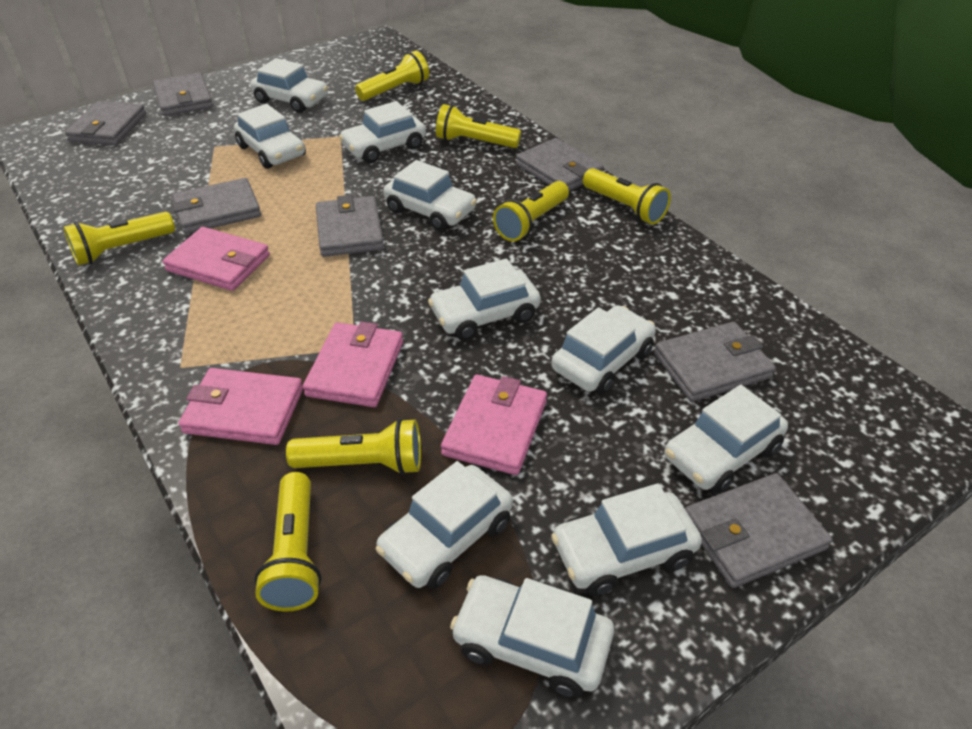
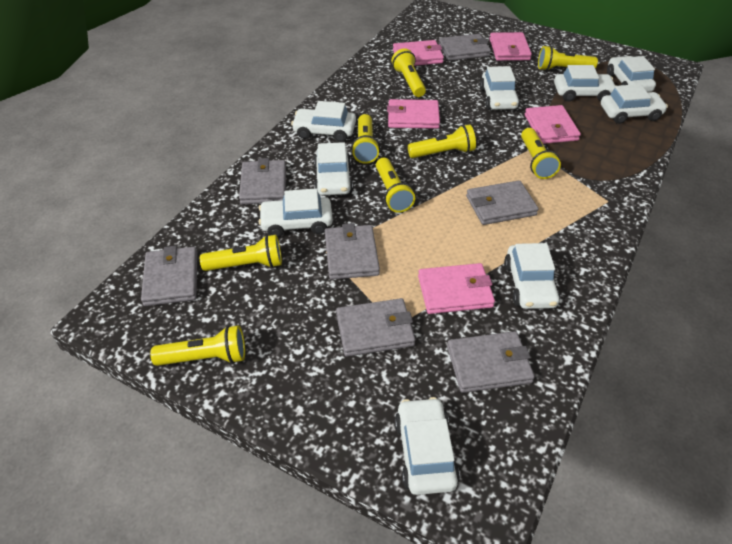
pink wallet: [163,227,270,291] [179,368,303,445] [303,322,403,407] [441,375,547,475] = 4 -> [387,99,440,129] [393,40,444,66] [418,263,495,314] [489,32,532,61] [525,105,581,144] = 5
white car: [234,104,306,169] [250,58,328,113] [339,101,426,163] [376,461,513,589] [383,160,477,231] [428,258,541,340] [450,575,614,698] [551,305,656,394] [551,483,702,596] [664,385,788,494] = 10 -> [259,188,333,237] [291,101,356,142] [314,142,353,195] [395,397,460,495] [480,66,520,110] [504,243,560,309] [554,65,616,102] [601,84,668,124] [607,56,656,92] = 9
yellow flashlight: [63,212,175,266] [254,472,321,612] [286,418,421,475] [355,51,429,101] [436,104,521,148] [493,181,569,242] [583,168,671,225] = 7 -> [150,325,245,366] [200,235,282,271] [351,114,380,164] [376,158,415,213] [391,48,426,97] [408,124,476,158] [521,128,561,179] [538,46,598,71] = 8

